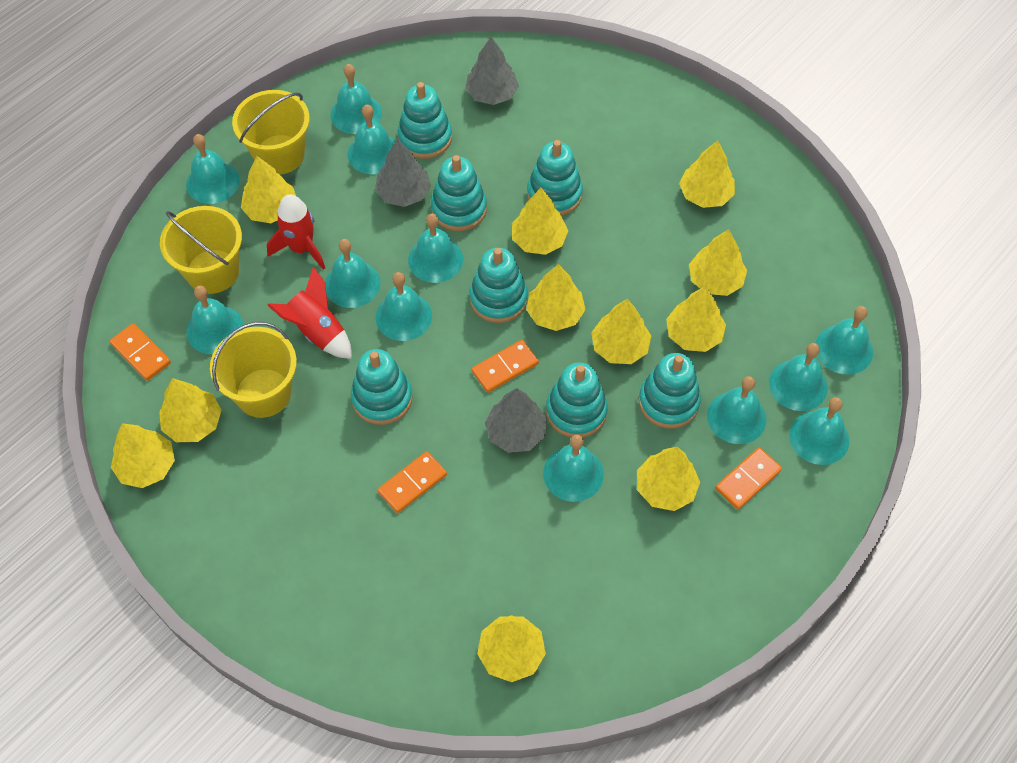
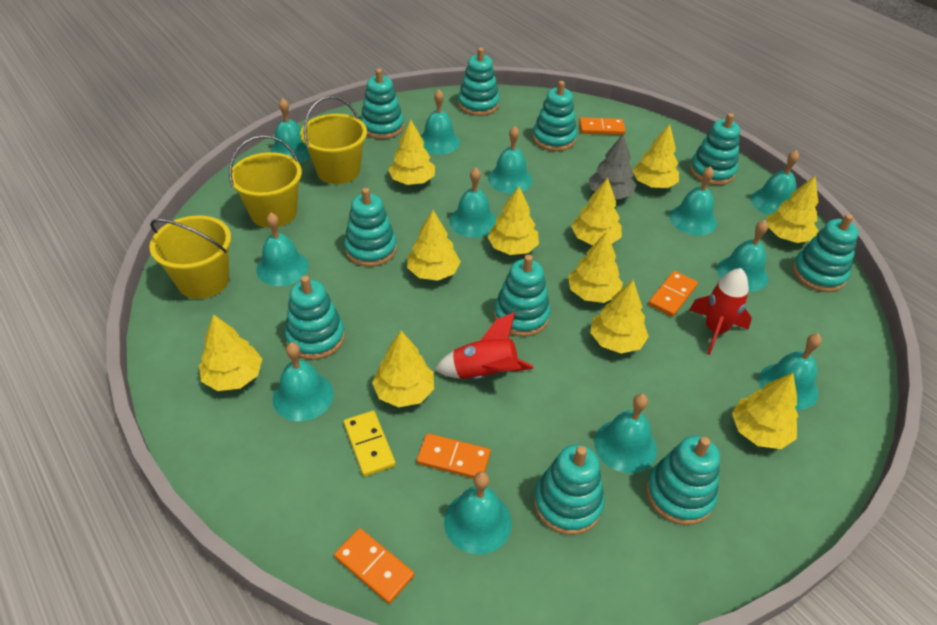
grey tree: [375,139,431,207] [465,37,519,105] [485,388,547,453] = 3 -> [589,134,636,199] = 1
turquoise stacking toy: [351,349,413,425] [397,82,452,159] [431,155,487,231] [469,248,528,323] [527,140,583,216] [546,362,608,438] [639,353,701,429] = 7 -> [285,276,345,360] [344,188,397,267] [360,69,404,139] [458,48,499,116] [494,255,551,337] [533,81,577,151] [534,445,605,535] [646,436,720,525] [690,113,740,185] [792,214,859,292] = 10
yellow domino: none = 0 -> [344,411,396,477] = 1

